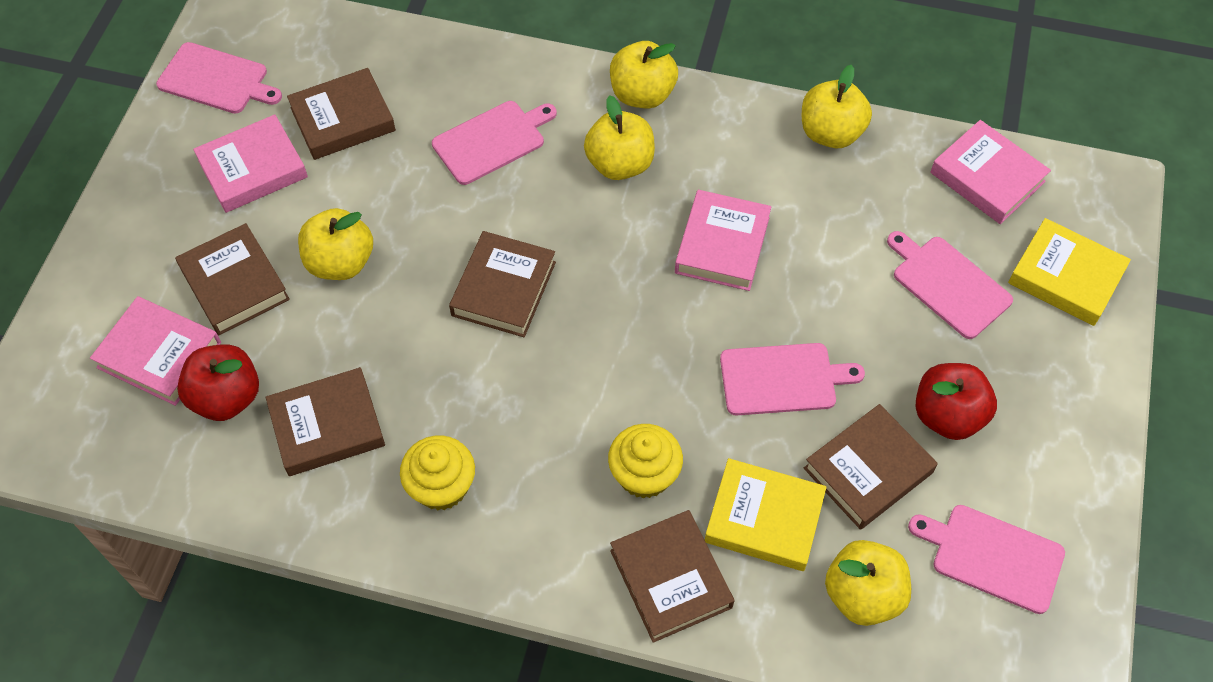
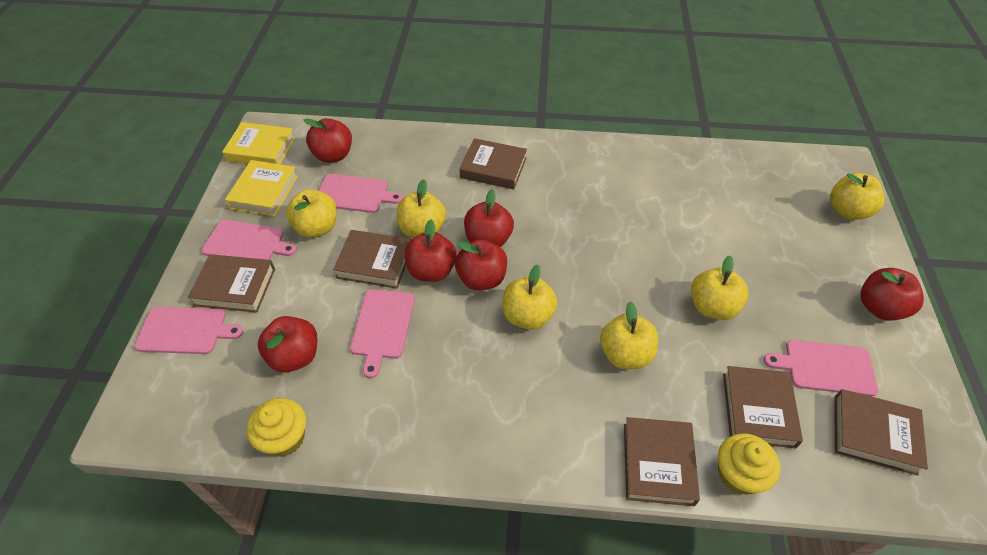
pink book: [90,296,221,406] [193,114,308,213] [675,190,771,291] [930,120,1051,224] = 4 -> none = 0
red apple: [177,344,259,421] [916,363,997,440] = 2 -> [258,316,317,373] [304,118,352,163] [404,219,456,282] [455,239,507,290] [464,189,514,247] [861,268,924,321] = 6
yellow apple: [298,208,373,280] [584,95,655,180] [610,41,678,109] [802,65,872,148] [825,540,911,626] = 5 -> [286,189,337,238] [397,179,446,238] [503,265,558,330] [600,301,658,369] [691,256,748,320] [830,173,885,220] = 6

